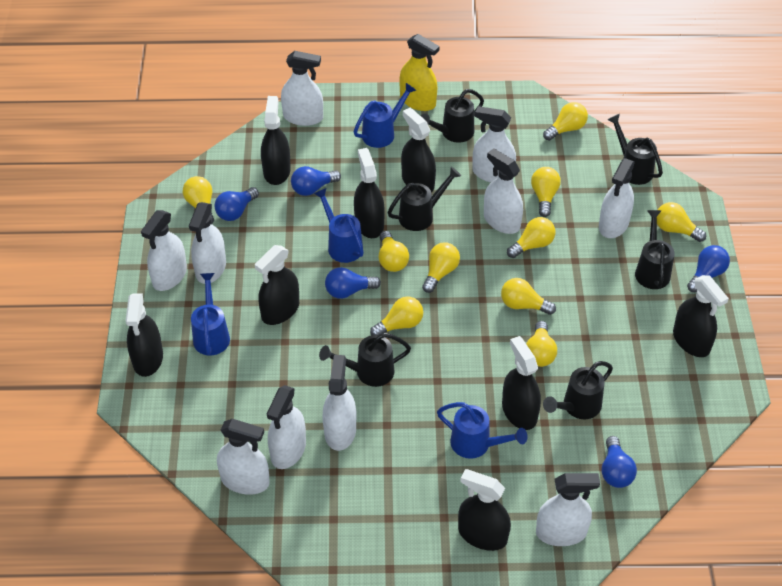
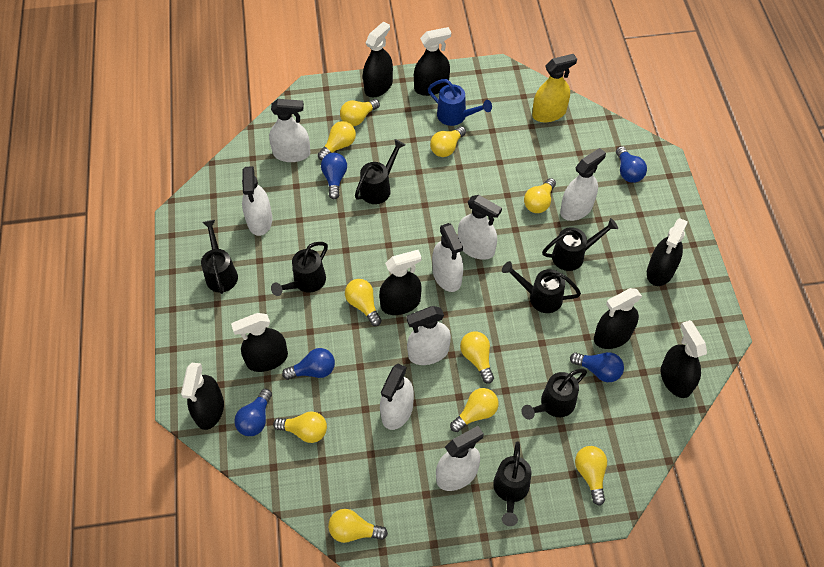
black watering can: [319,333,411,387] [388,167,461,231] [421,89,484,143] [543,361,613,419] [607,114,663,185] [635,210,675,289] = 6 -> [201,220,238,294] [271,242,328,296] [355,139,405,204] [493,441,531,526] [502,261,581,313] [522,369,587,420] [542,218,618,271] = 7
blue watering can: [191,273,230,355] [314,188,364,263] [353,83,416,148] [437,402,527,459] = 4 -> [428,79,492,126] = 1
white spray bottle: [141,210,187,291] [189,202,226,284] [217,419,270,495] [267,385,306,469] [281,51,323,126] [322,355,356,451] [472,106,516,182] [484,148,523,234] [536,473,600,546] [599,158,635,238] = 10 -> [242,166,272,236] [269,99,311,162] [380,364,414,430] [406,306,451,365] [432,223,463,292] [436,426,484,491] [458,195,502,260] [560,148,606,221] = 8

